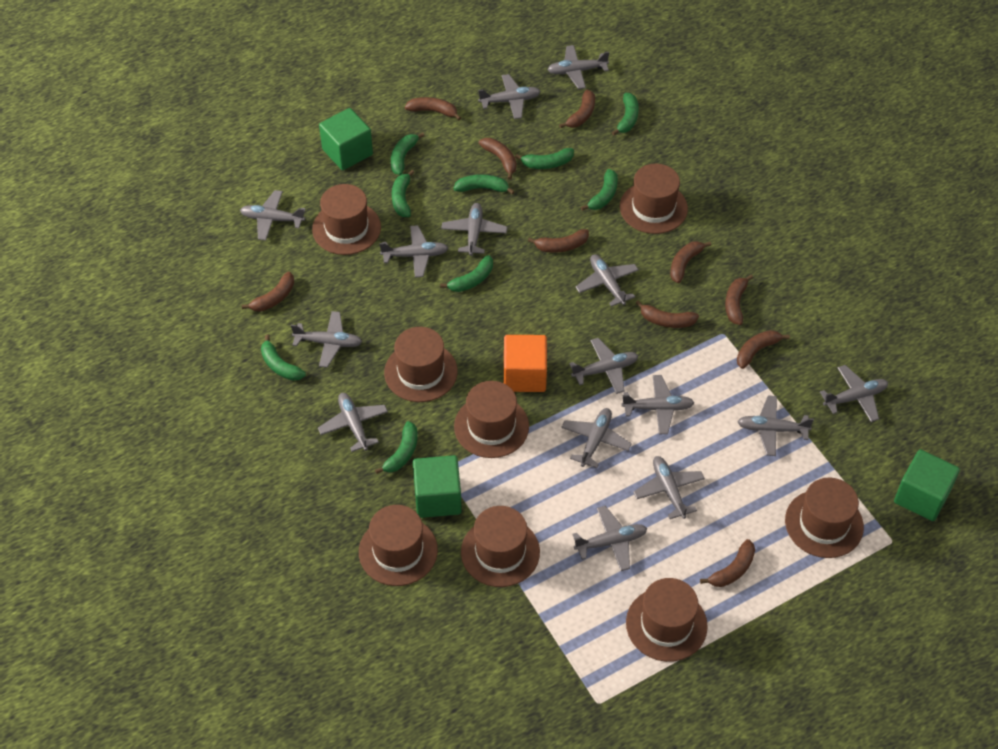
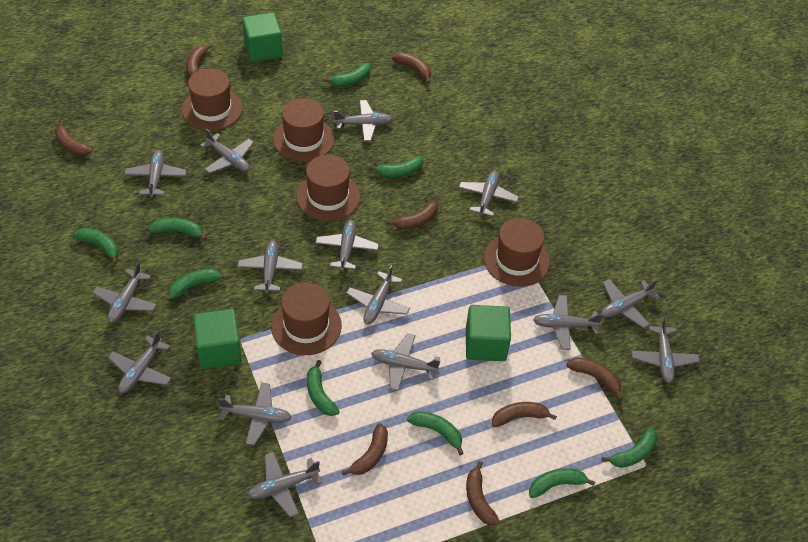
brown banana: [242,272,294,311] [405,97,461,120] [479,138,517,180] [528,229,589,253] [559,90,595,128] [636,300,699,328] [670,241,711,283] [700,539,755,587] [725,275,753,325] [737,330,790,369] = 10 -> [55,120,93,156] [186,44,213,77] [342,423,388,475] [386,201,438,230] [392,52,431,83] [466,461,499,525] [492,402,557,427] [567,357,623,400] = 8
brown hat: [312,184,381,255] [359,505,438,586] [384,327,458,402] [454,381,529,458] [461,506,540,587] [620,164,688,234] [626,578,708,662] [785,478,864,558] = 8 -> [182,69,243,130] [271,283,342,355] [273,98,335,161] [296,155,360,221] [484,218,550,287] = 5
orange cube: [504,335,547,392] = 1 -> none = 0

